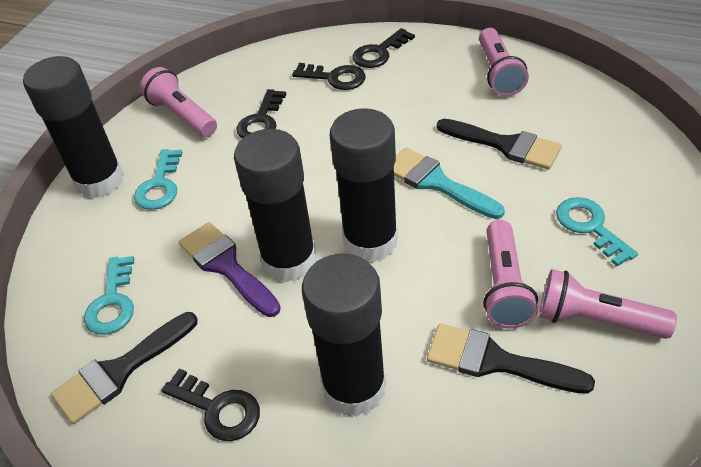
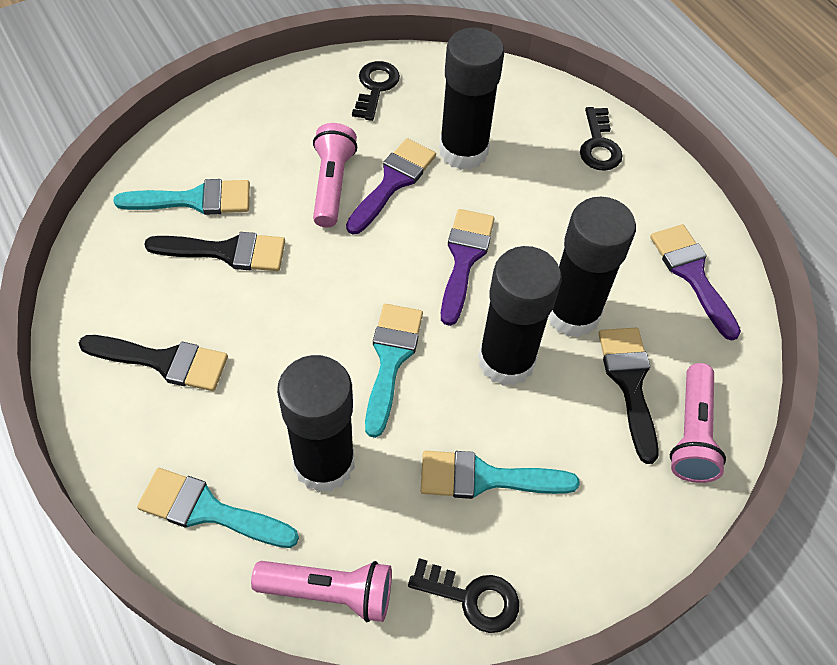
black key: [161,368,260,441] [236,89,286,139] [292,63,366,90] [353,28,415,68] = 4 -> [352,61,400,121] [408,558,519,633] [580,107,623,171] = 3
pink flashlight: [140,67,217,137] [479,28,529,96] [483,220,538,329] [539,269,677,339] = 4 -> [251,561,392,622] [313,123,357,227] [670,363,726,483] = 3
purple brush: [179,222,281,317] = 1 -> [346,138,436,235] [441,209,495,326] [650,224,741,341] = 3
turquoise brush: [394,148,505,219] = 1 -> [113,179,250,215] [137,468,299,548] [365,304,423,438] [421,451,580,499] = 4
turquoise key: [84,256,134,334] [134,149,182,210] [556,197,638,266] = 3 -> none = 0

